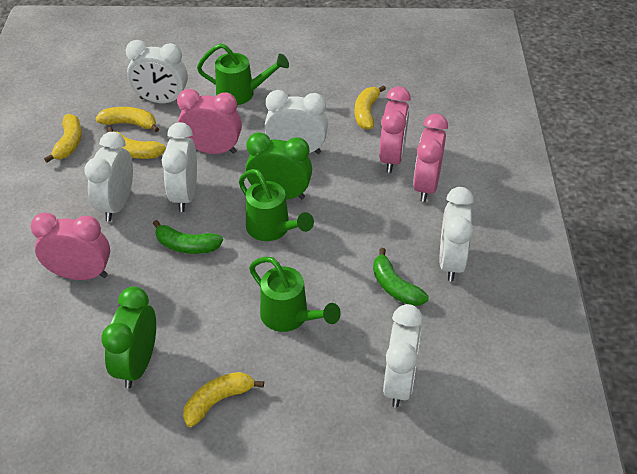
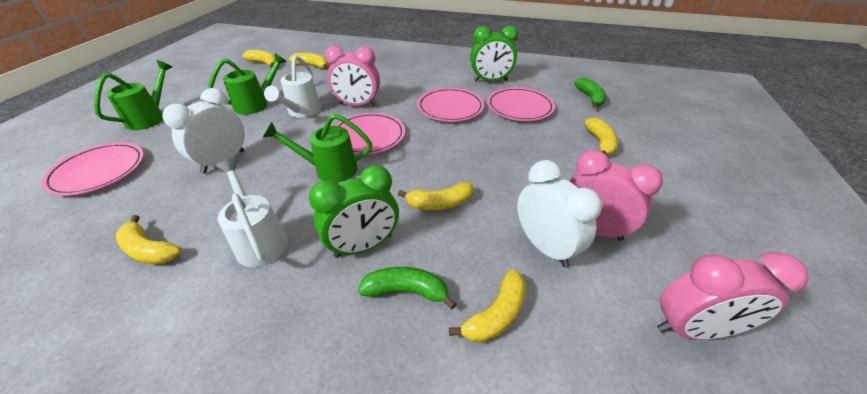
pink clock: [31,213,110,280] [177,89,242,154] [379,86,411,173] [413,114,448,202] = 4 -> [325,46,380,106] [569,150,663,241] [657,252,809,339] = 3
pink plate: none = 0 -> [41,142,144,196] [335,113,405,155] [417,88,484,122] [487,87,555,121] = 4
white clock: [84,132,133,222] [126,40,188,103] [162,122,197,212] [265,90,328,154] [383,304,423,408] [439,187,474,281] = 6 -> [162,88,245,174] [517,160,602,267] = 2
white watering can: none = 0 -> [216,159,288,267] [264,55,321,117] = 2
yellow banana: [44,114,82,163] [96,107,159,132] [107,127,166,159] [183,372,264,427] [355,85,386,130] = 5 -> [116,215,181,264] [243,50,276,67] [289,53,328,69] [398,182,474,210] [449,269,526,343] [585,118,618,155] = 6

